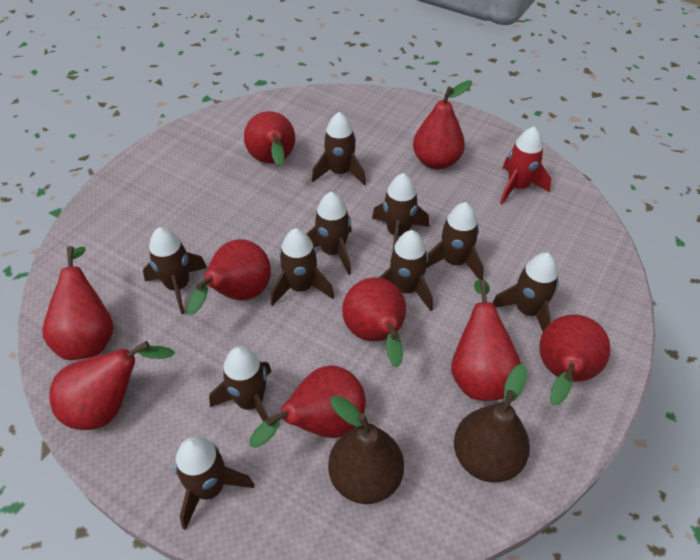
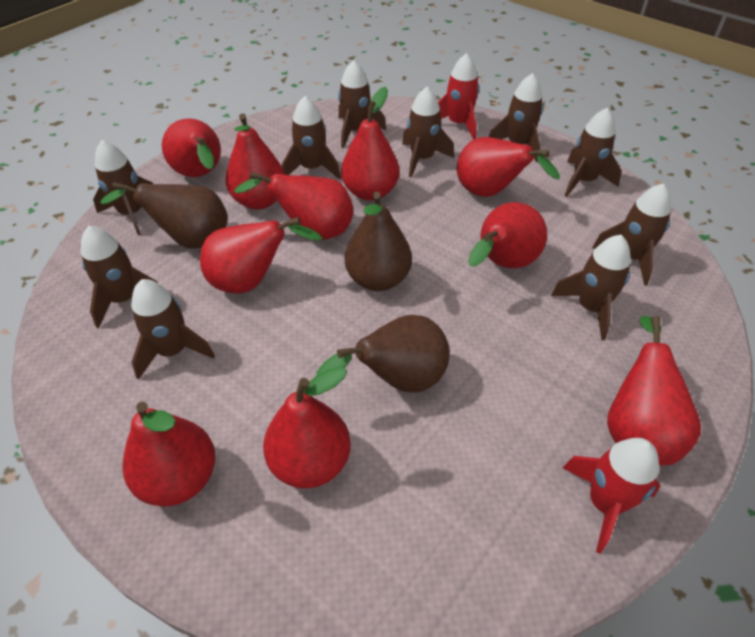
brown pear: [328,396,404,504] [454,364,530,483] = 2 -> [100,182,228,249] [316,315,450,393] [345,192,412,291] = 3
red pear: [42,246,114,360] [49,341,175,430] [187,239,271,315] [244,111,295,166] [249,365,366,448] [342,277,406,368] [413,80,472,169] [451,279,521,401] [539,315,610,405] = 9 -> [122,402,215,507] [162,118,221,177] [200,217,322,293] [225,113,285,209] [234,172,353,240] [263,367,351,489] [341,87,400,201] [457,137,560,197] [468,202,547,268] [607,316,701,465] = 10
red rocket: [500,127,551,204] = 1 -> [438,53,479,140] [562,438,660,554] = 2

